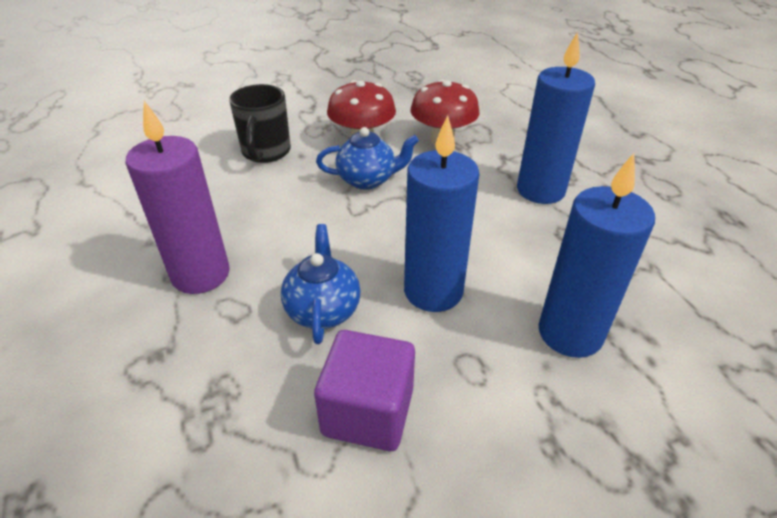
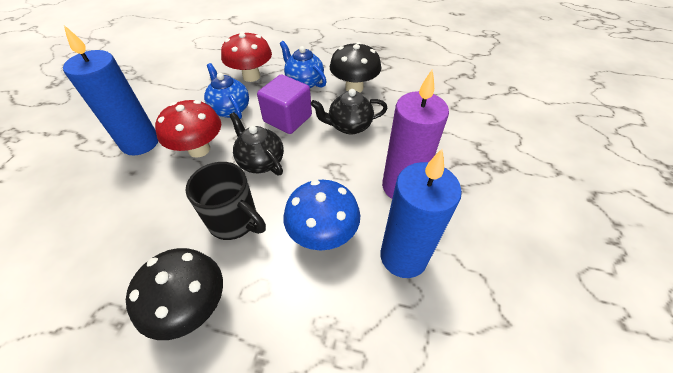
black mushroom: none = 0 -> [126,248,223,340] [330,42,381,93] = 2
black teapot: none = 0 -> [230,112,284,175] [311,89,388,134] = 2
blue candle: [404,115,479,312] [517,31,595,204] [539,153,655,358] = 3 -> [63,25,158,156] [380,149,462,278] = 2
blue mushroom: none = 0 -> [283,180,360,250] = 1

